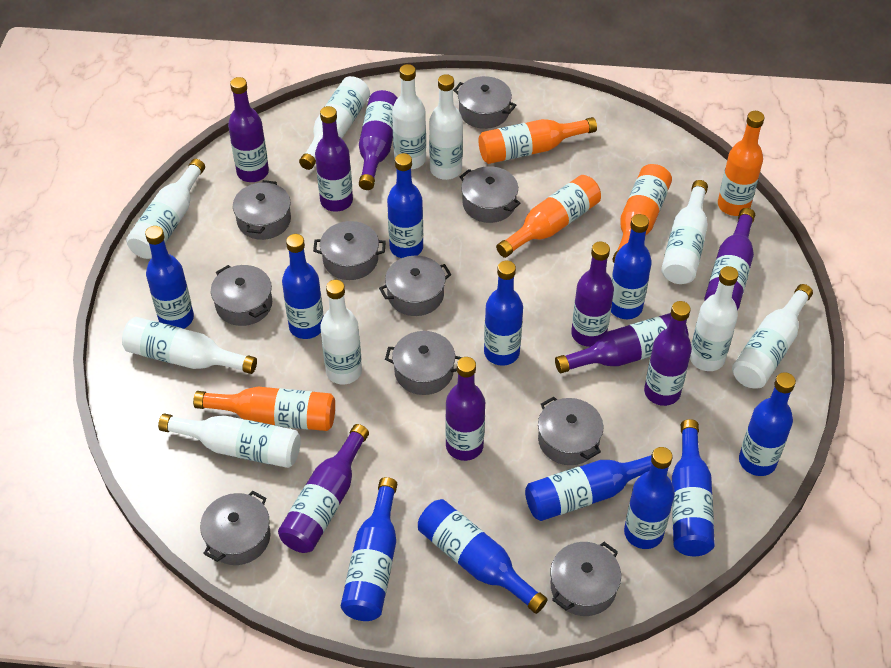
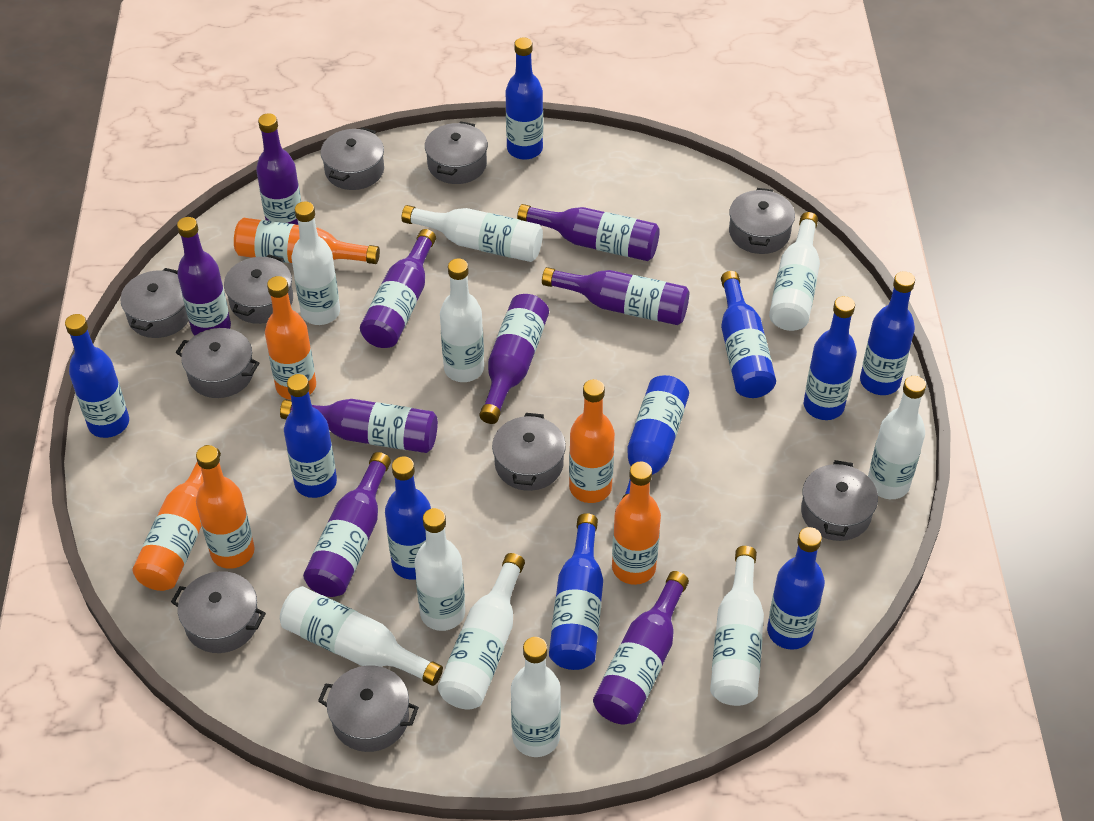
blue bottle: [145,226,194,329] [282,234,323,339] [341,477,397,621] [387,153,423,258] [418,499,548,614] [484,260,523,366] [525,454,652,521] [611,214,652,319] [624,447,675,549] [672,419,715,556] [739,372,796,476] = 11 -> [65,314,129,438] [284,374,337,498] [385,456,431,580] [506,38,543,160] [549,513,603,670] [622,375,689,499] [721,271,776,398] [767,527,825,650] [804,296,857,420] [860,271,915,395] = 10
orange bottle: [193,387,335,431] [478,117,597,164] [496,175,601,258] [613,164,672,263] [718,111,765,216] = 5 -> [133,445,221,591] [196,445,255,569] [234,218,380,264] [265,276,316,400] [569,379,615,503] [612,461,661,585] = 6

